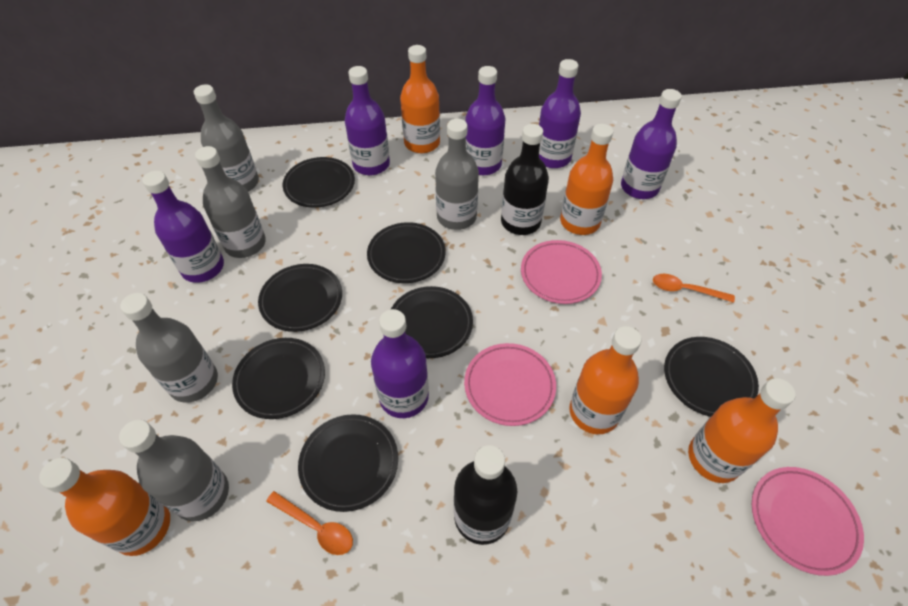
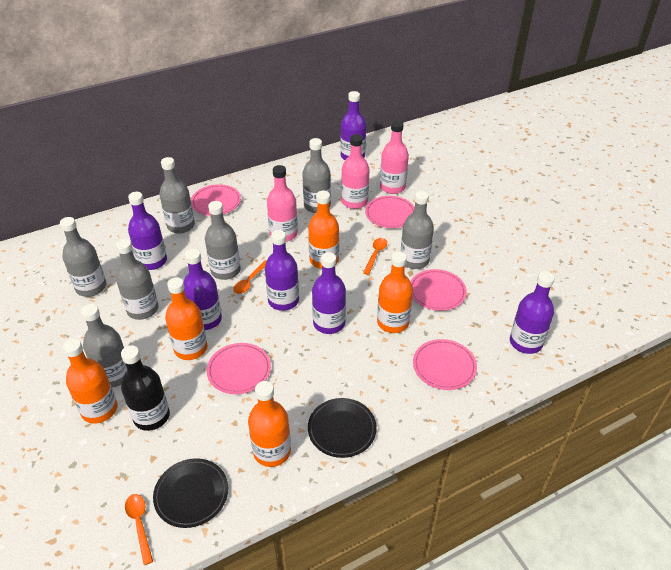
black bottle: [454,445,517,545] [501,124,549,235] = 2 -> [121,345,170,431] = 1
black plate: [232,338,325,419] [258,264,342,332] [283,157,355,208] [298,414,398,512] [367,222,446,283] [391,286,473,358] [664,337,759,417] = 7 -> [153,458,228,528] [308,398,377,458] = 2
grey bottle: [119,420,229,521] [120,293,218,403] [194,85,259,192] [195,146,266,258] [435,119,479,230] = 5 -> [60,217,106,297] [81,304,127,388] [116,239,158,320] [159,157,195,234] [205,201,241,280] [302,138,331,213] [400,191,434,269] = 7
orange spoon: [266,491,353,555] [653,274,735,303] = 2 -> [125,494,153,565] [233,260,267,294] [363,238,387,275] = 3
pink bottle: none = 0 -> [267,165,298,242] [341,134,370,209] [380,120,409,194] = 3
pink plate: [464,343,556,426] [521,240,602,304] [752,467,864,576] = 3 -> [191,184,241,216] [207,343,271,394] [365,196,415,228] [410,269,467,311] [413,339,477,390] = 5

